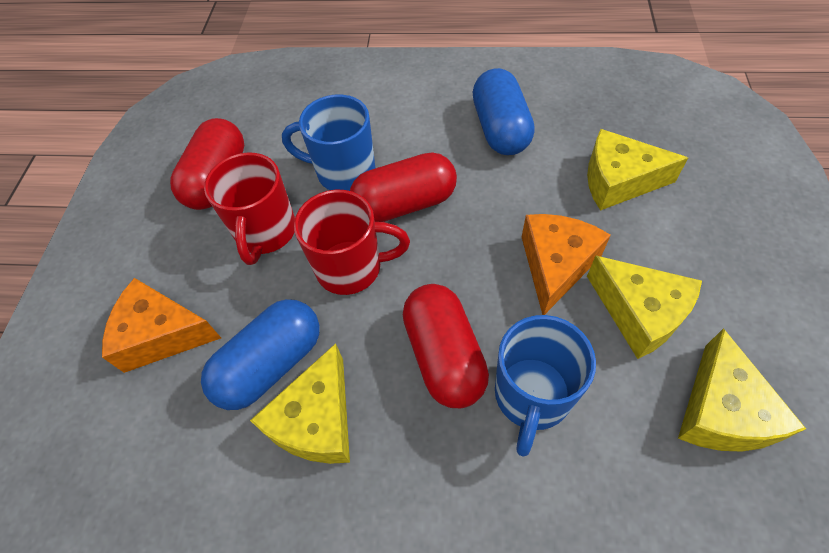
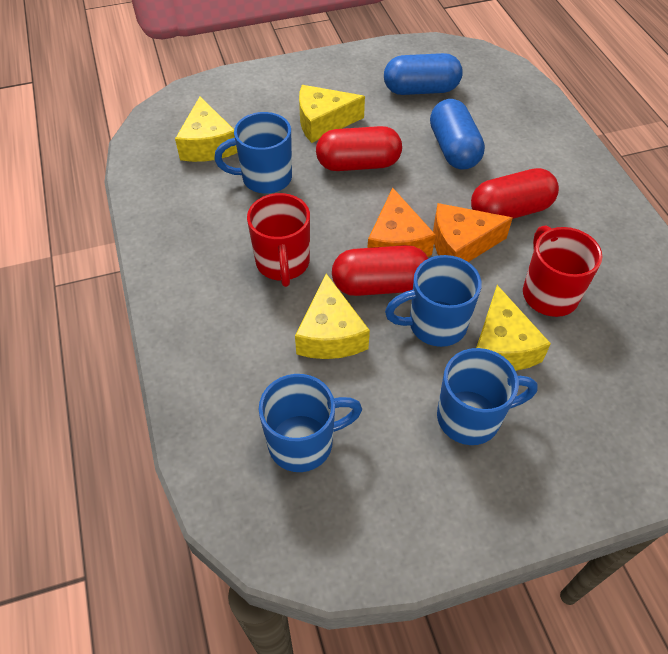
blue mug: [282,95,375,191] [495,315,596,457] = 2 -> [214,112,292,194] [259,374,362,472] [385,255,482,347] [437,348,538,445] = 4

